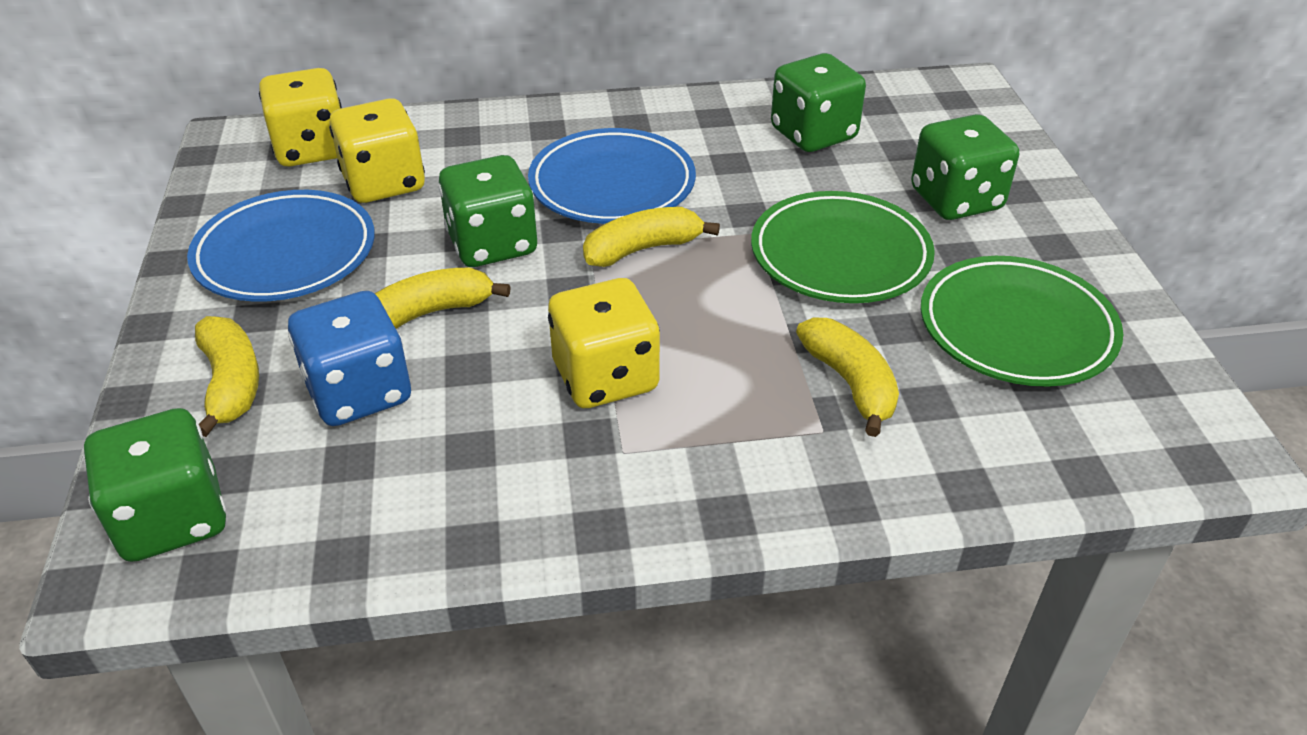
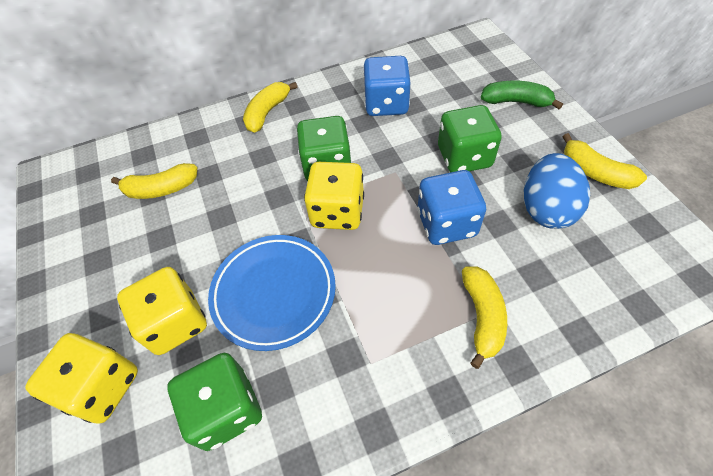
blue dice: [288,291,411,426] = 1 -> [363,56,411,116] [417,170,486,245] = 2
blue egg: none = 0 -> [524,153,590,229] = 1
blue plate: [187,190,375,302] [528,128,696,224] = 2 -> [208,235,336,351] = 1
green banana: none = 0 -> [481,81,563,109] = 1
green dice: [84,408,226,562] [438,155,537,267] [771,53,866,152] [911,114,1019,220] = 4 -> [167,353,262,451] [297,116,352,181] [438,105,502,173] = 3
green plate: [751,191,935,303] [921,256,1123,387] = 2 -> none = 0

